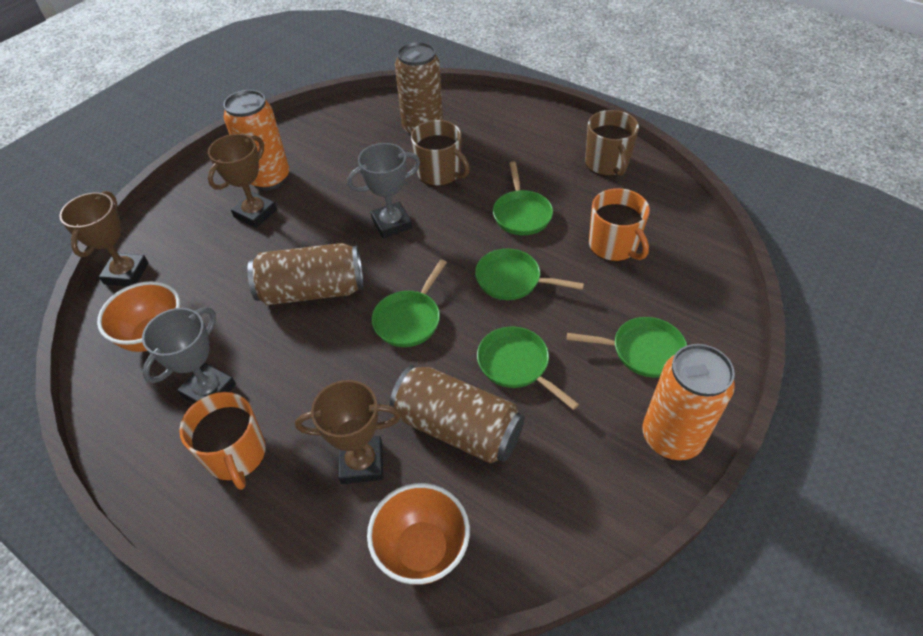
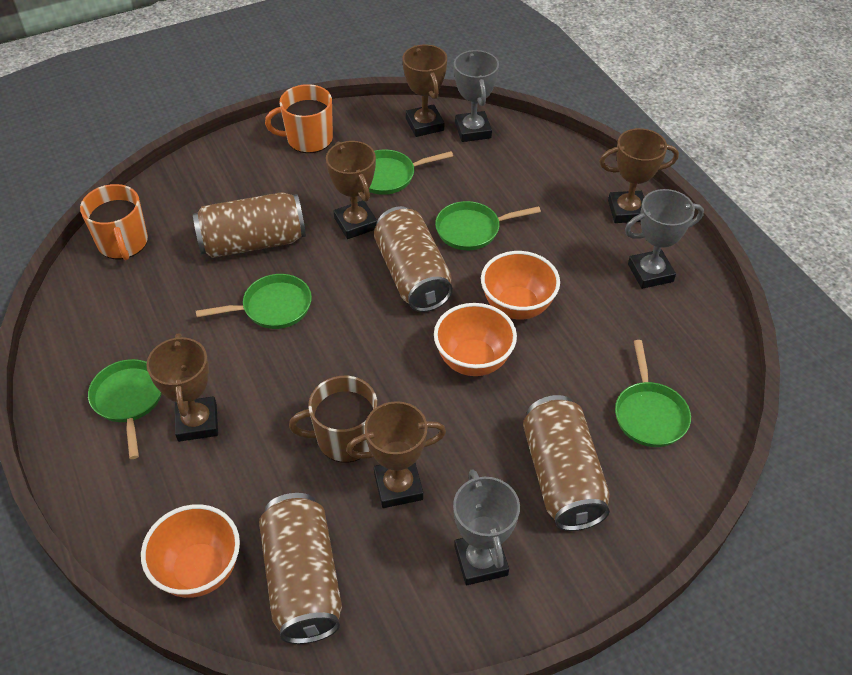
brown can: [247,243,363,305] [390,365,525,463] [395,42,443,136] = 3 -> [193,192,306,258] [259,493,342,644] [374,206,453,312] [523,395,610,531] = 4
brown mug: [411,120,470,186] [585,110,639,176] = 2 -> [289,376,377,463] = 1
brown trophy: [59,191,148,286] [208,134,277,228] [295,380,401,484] = 3 -> [146,333,218,442] [326,141,377,239] [346,401,446,508] [402,45,447,137] [600,128,679,223] = 5
grey trophy: [142,307,236,404] [347,143,420,238] = 2 -> [453,469,520,585] [454,50,499,142] [625,189,704,289] = 3
orange bowl: [97,281,181,352] [367,483,470,585] = 2 -> [141,504,240,598] [434,303,517,376] [481,251,560,320] = 3
orange can: [223,90,289,190] [643,344,735,460] = 2 -> none = 0

